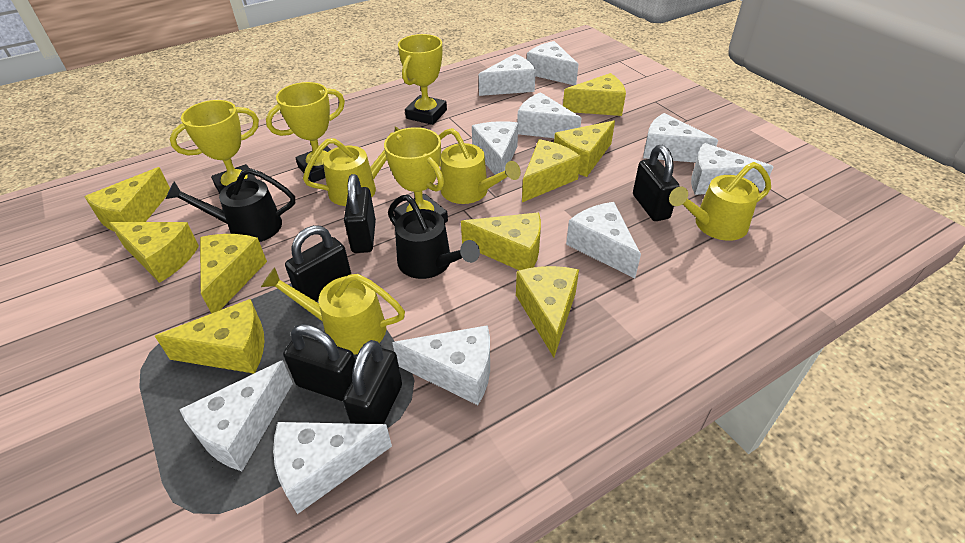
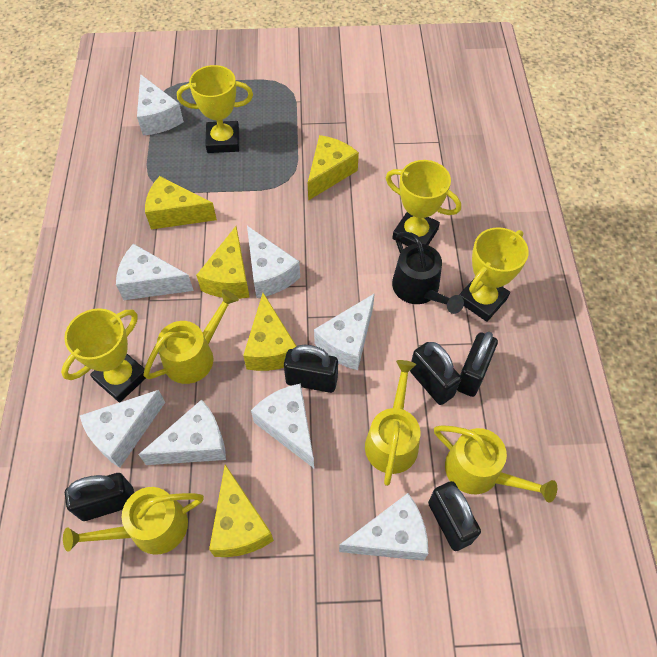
black watering can: [166,168,295,242] [388,195,480,279] = 2 -> [392,232,464,314] = 1
white cheese: [179,360,293,471] [273,422,392,514] [392,325,490,405] [472,121,518,183] [479,54,536,96] [517,92,582,138] [527,41,578,85] [566,202,641,279] [643,113,718,163] [691,143,774,195] = 10 -> [80,390,165,468] [116,244,194,300] [137,74,184,136] [138,400,226,465] [247,226,300,298] [251,384,314,468] [314,293,375,370] [339,493,428,561] = 8
yellow cheese: [84,167,170,231] [109,222,199,283] [155,299,264,373] [200,234,267,314] [461,212,541,270] [516,266,579,357] [522,139,581,202] [554,121,615,177] [563,73,626,116] = 9 -> [145,176,217,230] [196,226,250,299] [209,465,274,557] [243,293,296,371] [308,135,359,201] = 5

